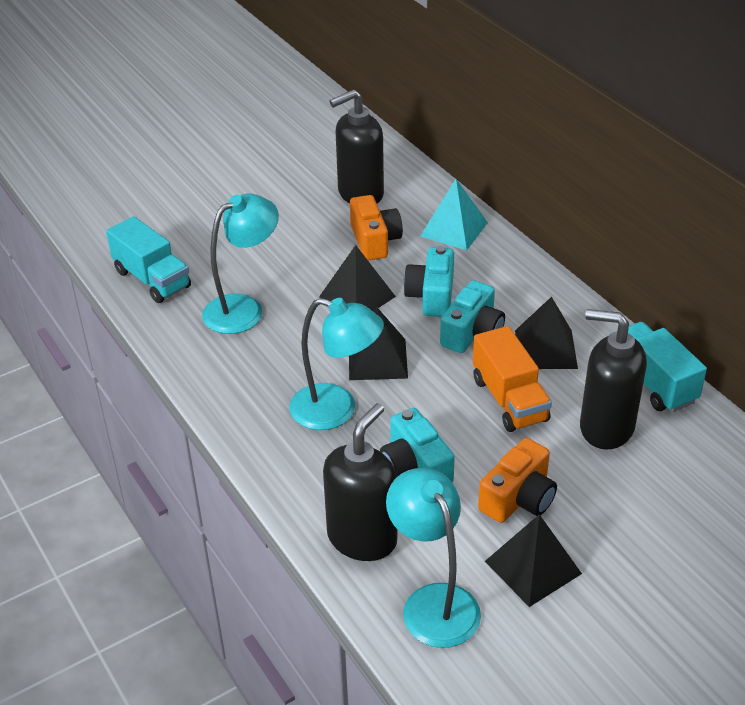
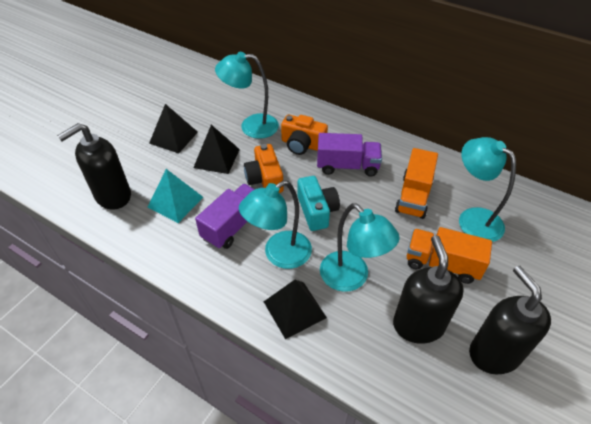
black pyramid: [319,245,396,311] [349,307,408,380] [485,514,582,607] [515,297,578,369] = 4 -> [149,104,198,154] [193,125,240,174] [264,280,327,339] = 3
orange truck: [473,326,552,432] = 1 -> [395,148,438,219] [407,227,492,284] = 2
purple truck: none = 0 -> [195,184,255,249] [317,133,382,177] = 2
turquoise camera: [380,408,455,482] [403,246,454,317] [440,280,505,353] = 3 -> [298,176,340,231] = 1
turquoise lamp: [202,194,279,334] [290,298,384,430] [386,468,481,648] = 3 -> [215,52,279,139] [239,180,312,269] [320,203,400,292] [459,137,516,242] = 4
turquoise truck: [106,216,191,303] [616,322,707,412] = 2 -> none = 0

